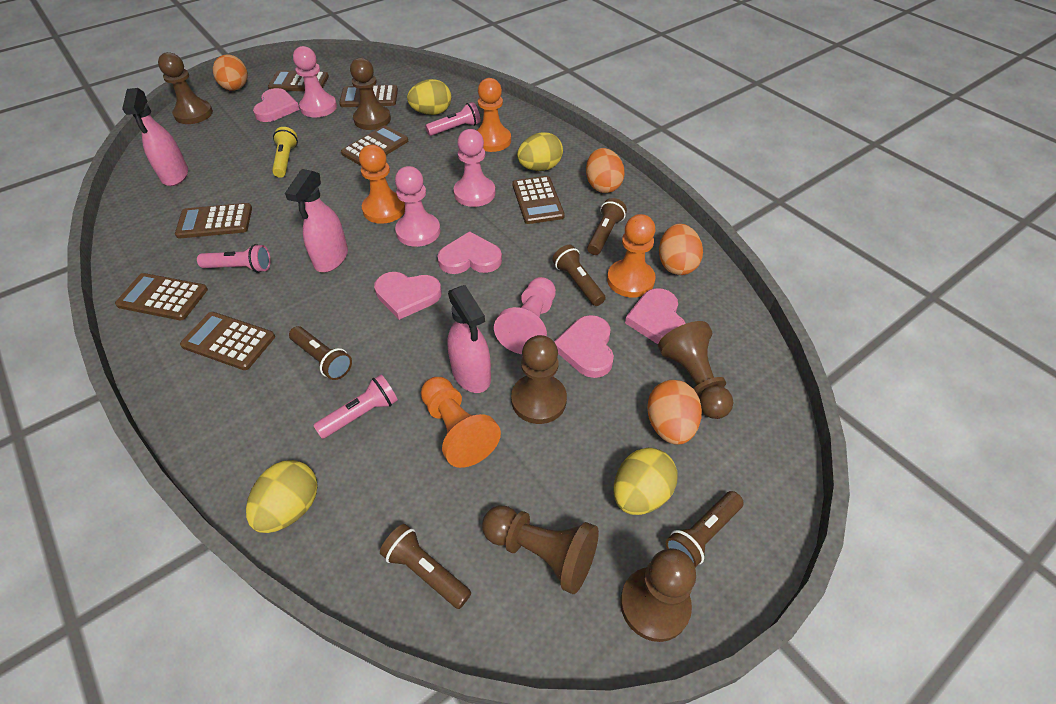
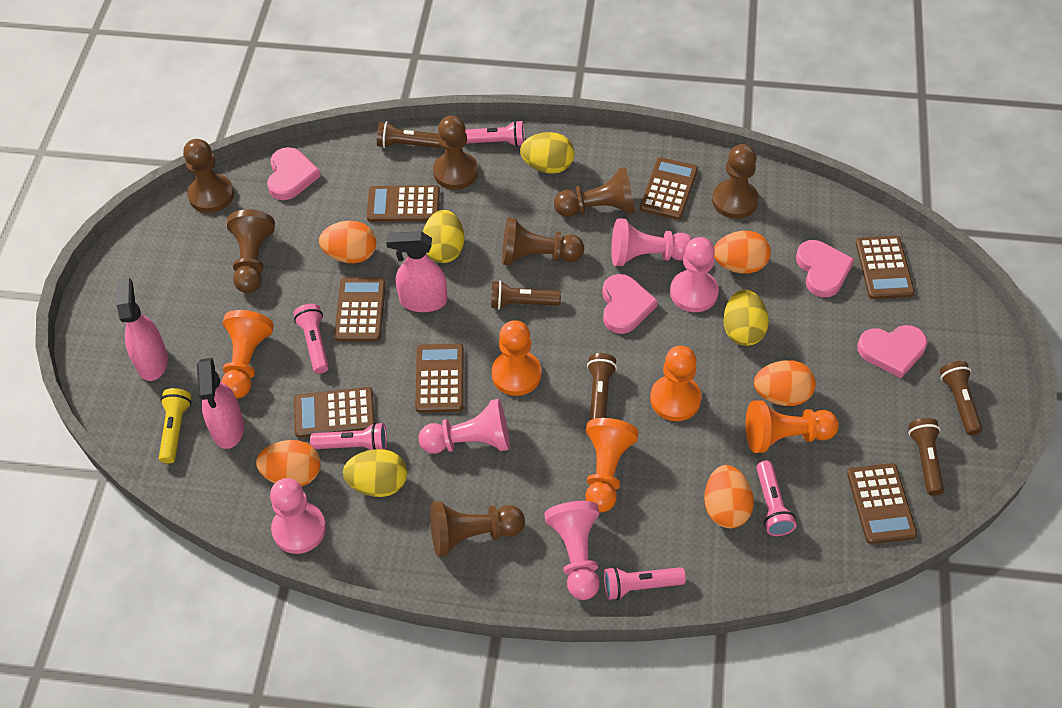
brown pawn: [158,52,213,124] [350,58,391,130] [482,505,599,594] [511,335,567,424] [620,548,696,642] [658,321,734,419] = 6 -> [183,139,234,213] [227,209,275,293] [430,501,525,557] [433,115,478,190] [502,217,584,265] [554,167,635,217] [712,144,759,219] = 7
orange egg: [213,55,248,91] [586,148,625,193] [647,380,702,445] [659,224,703,275] = 4 -> [256,440,321,486] [319,221,376,263] [704,465,754,528] [714,231,771,274] [754,360,816,406] = 5
orange pawn: [359,145,405,224] [421,377,501,468] [477,78,511,152] [607,214,656,298] = 4 -> [221,310,274,399] [491,320,542,396] [585,418,639,513] [650,346,701,421] [746,400,839,453] = 5
pink flashlight: [197,244,271,273] [313,374,398,439] [425,102,481,136] = 3 -> [294,304,329,374] [310,422,387,450] [465,120,525,147] [604,567,686,600] [756,461,796,536] = 5
pink heart: [253,88,300,122] [374,272,442,320] [437,231,502,274] [554,315,614,378] [625,288,686,344] = 5 -> [267,147,321,200] [602,274,658,334] [796,240,854,297] [857,325,927,378] = 4
pink pawn: [293,46,337,118] [395,166,440,247] [454,129,496,207] [494,277,556,354] = 4 -> [270,478,326,554] [418,399,510,454] [544,501,600,600] [611,218,692,266] [670,237,719,312] = 5

